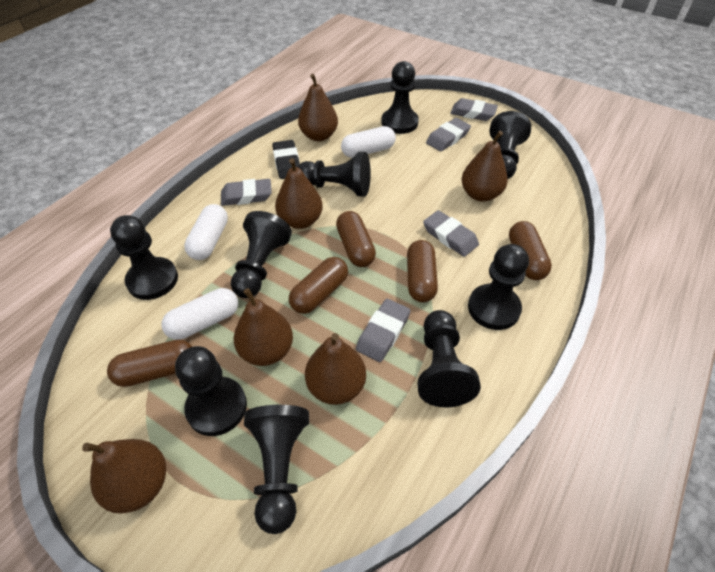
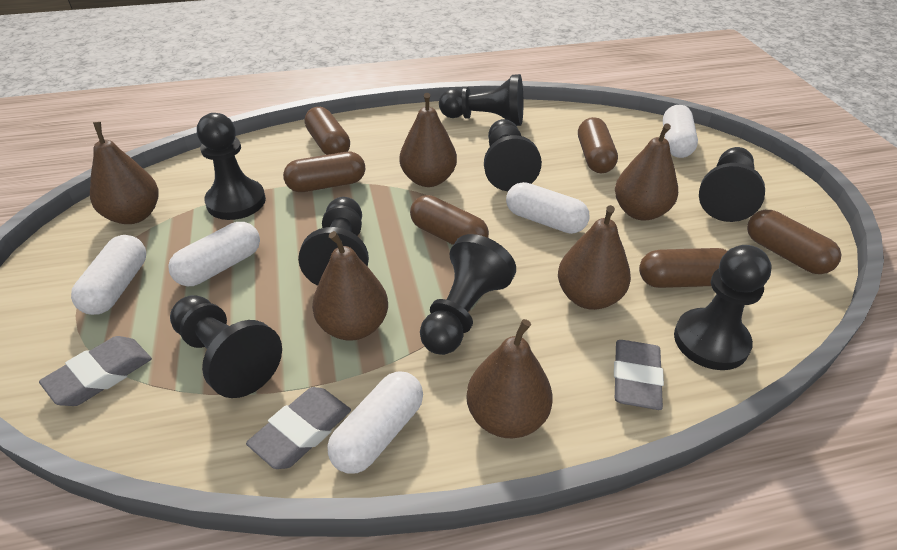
black eraser: [272,140,300,179] = 1 -> none = 0
black pawn: [110,215,178,300] [175,346,247,436] [231,211,292,298] [244,405,309,534] [298,152,371,196] [381,61,419,134] [417,310,481,407] [468,244,529,330] [490,111,531,179] = 9 -> [170,295,282,398] [197,113,266,220] [298,197,369,286] [420,234,516,355] [439,74,523,126] [484,119,542,191] [674,245,771,370] [699,147,765,222] = 8
brown capsule: [107,340,192,387] [289,257,348,314] [336,211,376,267] [407,240,438,302] [509,221,552,280] = 5 -> [283,152,365,192] [304,107,350,155] [410,195,489,245] [578,117,618,173] [639,248,727,288] [747,210,841,274] = 6
grey eraser: [221,179,272,206] [356,299,411,362] [423,210,479,257] [426,118,471,151] [450,98,498,121] = 5 -> [39,336,152,406] [246,387,351,469] [614,340,664,410] = 3
white capsule: [161,288,238,340] [184,204,228,260] [341,126,396,158] = 3 -> [71,235,146,315] [168,222,260,286] [327,371,423,474] [506,182,590,234] [663,105,698,158] = 5

